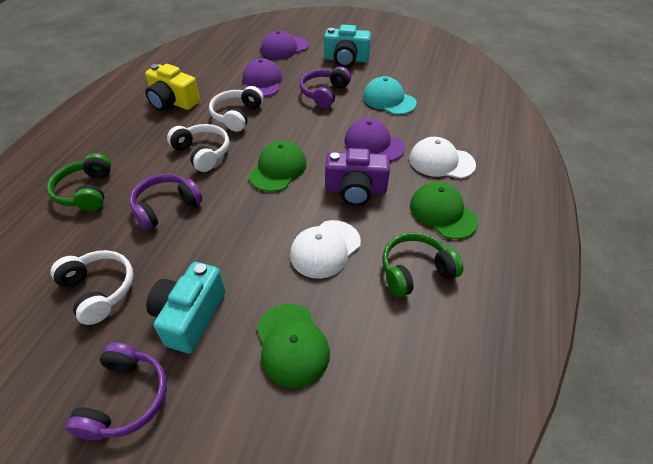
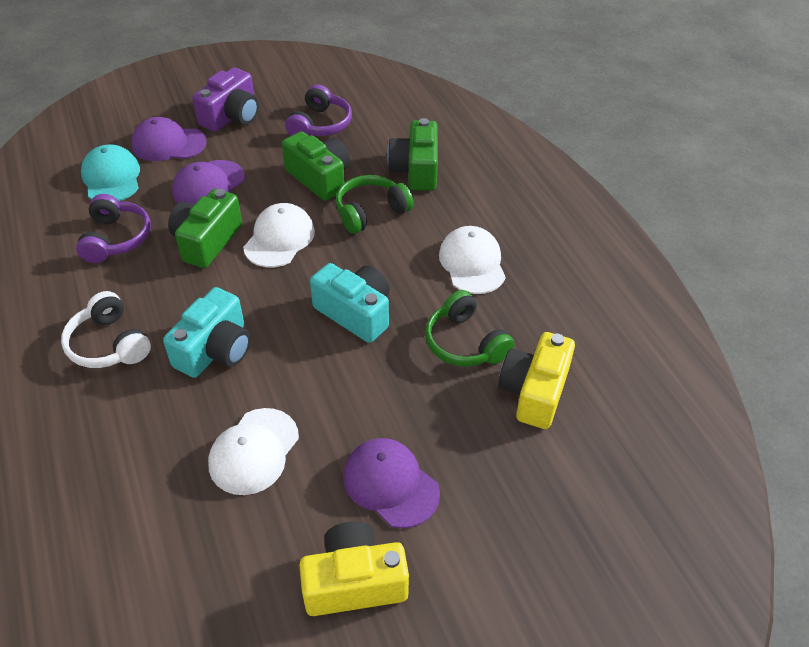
green camera: none = 0 -> [168,189,242,268] [282,131,350,201] [387,118,438,191] = 3
green cap: [249,141,307,192] [257,304,330,388] [410,182,478,239] = 3 -> none = 0
purple headphones: [65,342,167,441] [130,174,202,231] [300,66,351,108] = 3 -> [76,194,151,263] [285,84,352,136] = 2
white cap: [290,220,361,279] [409,137,476,179] = 2 -> [208,408,299,495] [243,203,315,267] [439,226,506,294] = 3
white headphones: [50,250,134,325] [167,124,229,172] [209,86,264,132] = 3 -> [61,291,151,368] = 1
yellow camera: [145,64,200,111] = 1 -> [299,522,409,616] [498,332,575,429] = 2

